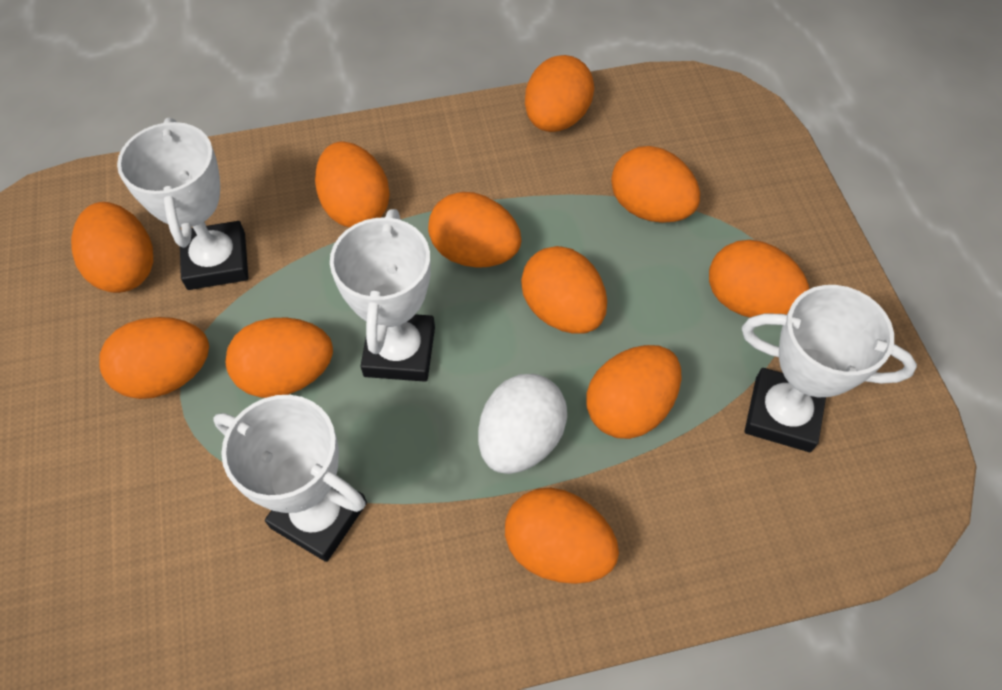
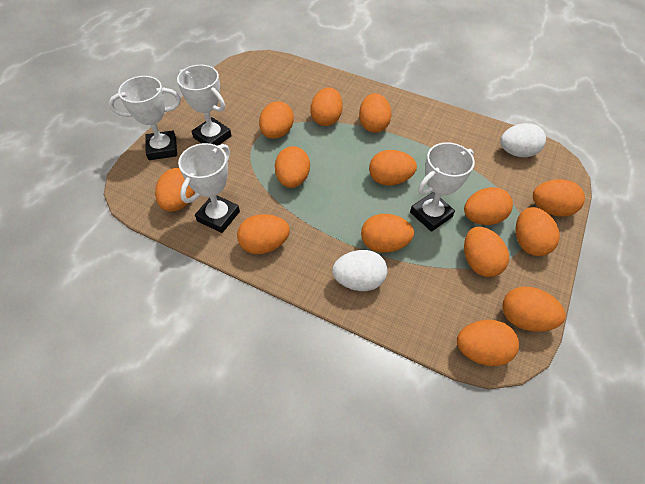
orange egg: [71,202,153,293] [99,317,209,399] [226,317,333,398] [315,142,390,227] [428,192,521,268] [505,488,619,584] [521,246,607,334] [525,55,594,132] [586,345,682,439] [611,146,700,223] [709,240,809,317] = 11 -> [155,168,195,211] [237,214,290,254] [259,101,294,139] [275,146,310,188] [310,87,343,126] [359,93,392,133] [361,214,414,253] [369,150,417,186] [457,320,519,366] [464,187,513,225] [464,227,509,277] [502,287,566,332] [515,207,560,256] [533,179,585,217] = 14
white egg: [478,374,567,474] = 1 -> [332,250,388,291] [500,123,546,157] = 2

